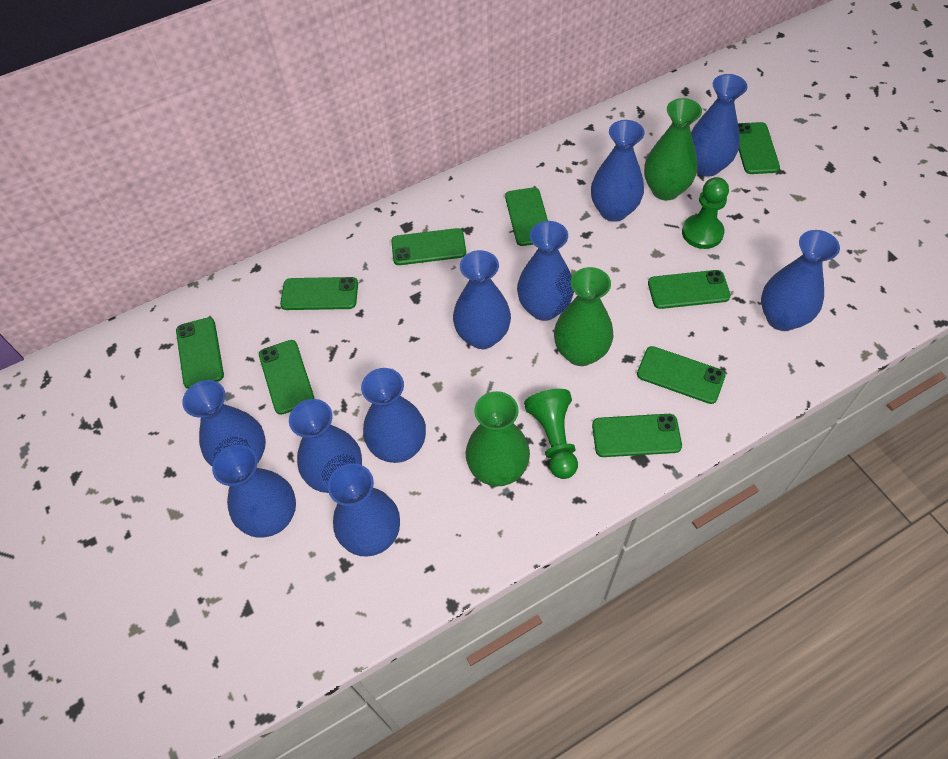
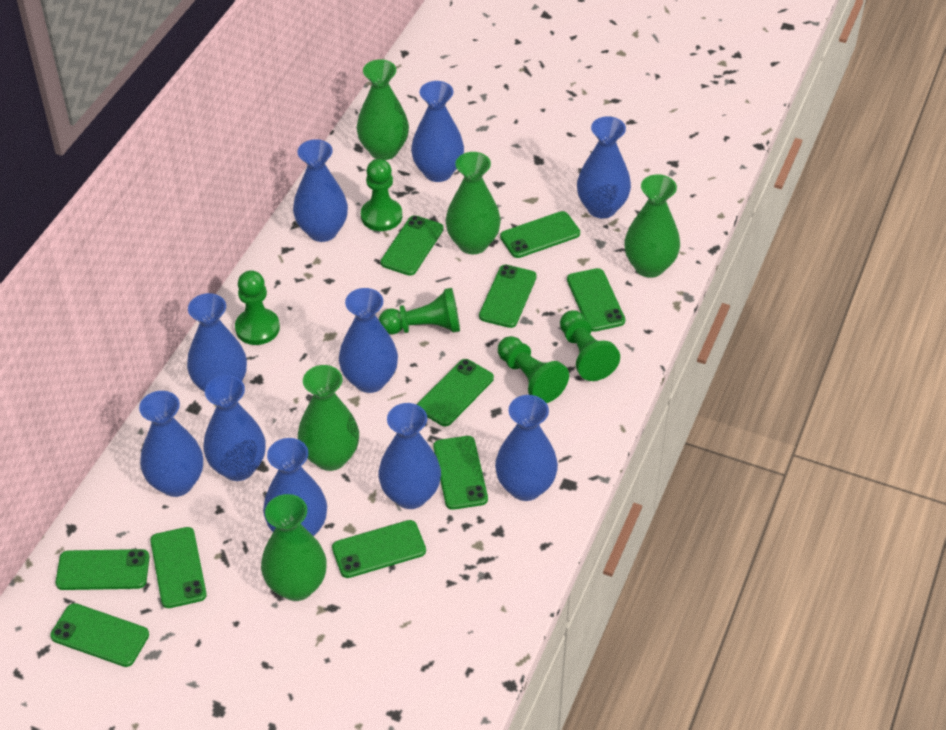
green pawn: [524,389,578,479] [682,177,729,249] = 2 -> [235,270,280,345] [361,159,402,231] [379,288,460,335] [498,336,569,403] [560,310,620,381] = 5
green phone: [176,317,224,389] [259,340,315,415] [280,277,358,310] [391,228,466,265] [505,187,548,246] [592,414,682,457] [637,346,726,404] [648,270,731,309] [738,122,780,174] = 9 -> [50,603,149,667] [56,549,150,590] [150,527,207,608] [332,520,426,578] [381,215,444,276] [417,359,494,426] [433,436,488,510] [479,265,537,328] [500,211,580,258] [567,268,625,332] = 10
green vase: [466,391,530,486] [554,267,614,366] [644,98,702,201] = 3 -> [261,494,327,601] [298,365,359,471] [357,59,409,160] [446,152,501,254] [624,174,680,278] = 5

